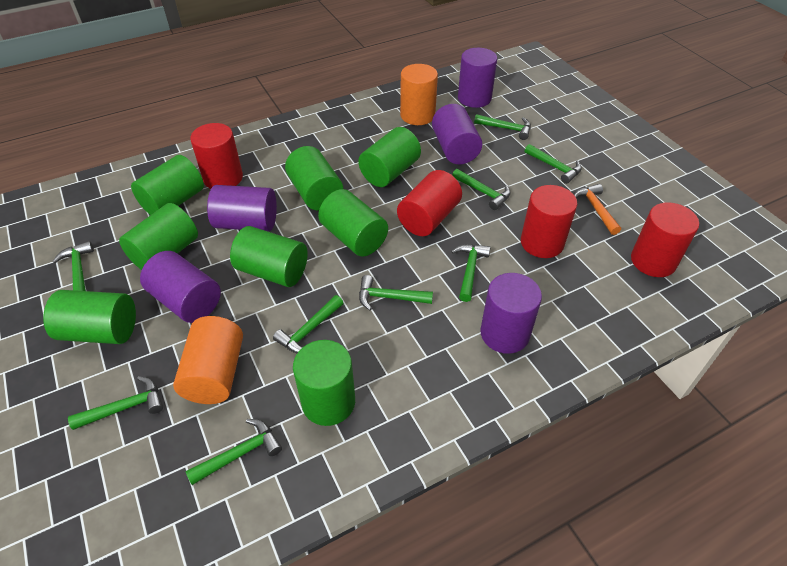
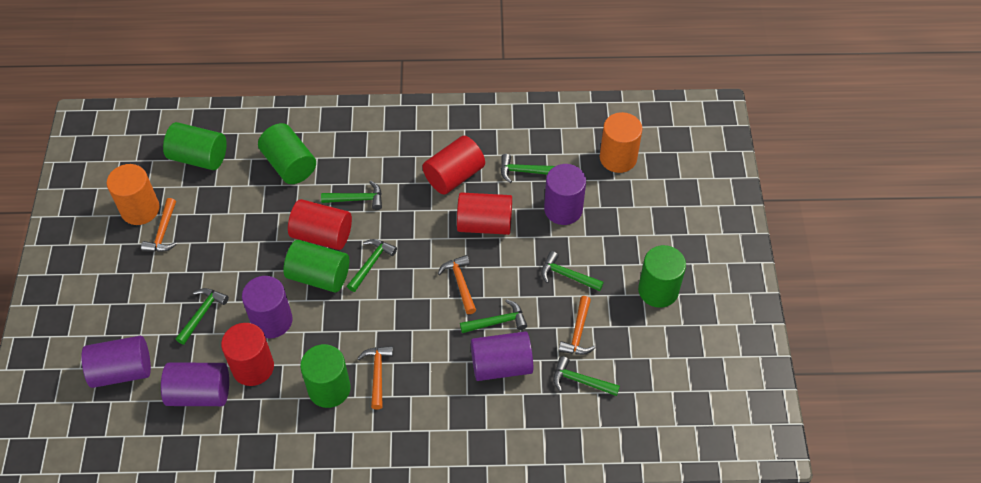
green cylinder: [43,290,136,344] [119,203,198,270] [131,155,204,215] [230,226,308,287] [285,146,343,211] [293,340,355,426] [318,189,388,256] [358,127,421,187] = 8 -> [163,122,227,170] [258,123,316,184] [283,240,349,293] [300,344,351,408] [638,245,686,308] = 5
green hammer: [53,241,94,291] [68,376,163,430] [185,419,282,485] [273,295,343,353] [359,275,433,311] [451,244,490,302] [452,169,511,210] [474,114,531,140] [525,144,582,184] = 9 -> [176,288,229,345] [321,181,382,210] [347,239,397,292] [460,299,527,333] [501,154,555,183] [541,251,604,291] [553,356,620,396] = 7
orange hammer: [574,184,621,235] = 1 -> [141,198,177,252] [357,346,393,409] [438,255,476,314] [559,296,596,355] = 4

